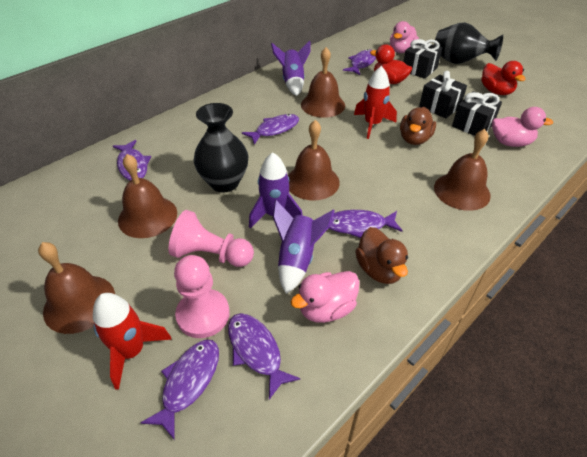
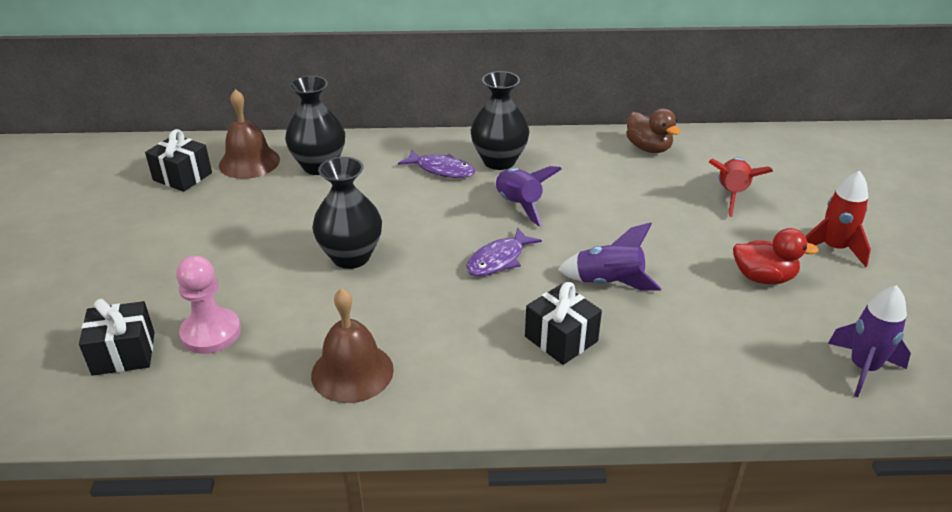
black vase: [194,103,248,192] [434,22,503,64] = 2 -> [285,76,345,175] [312,157,382,269] [471,71,530,170] = 3
brown bell: [38,242,115,334] [118,154,177,238] [288,120,340,201] [301,47,345,118] [434,129,491,211] = 5 -> [219,89,280,179] [311,288,394,403] = 2
brown duck: [355,227,408,284] [400,107,436,145] = 2 -> [626,108,681,153] = 1
pink duck: [291,271,359,323] [390,21,419,53] [492,107,553,147] = 3 -> none = 0
pink pawn: [168,210,254,267] [174,255,230,338] = 2 -> [176,256,241,354] = 1
purple fish: [113,140,151,181] [140,339,219,439] [228,313,301,399] [242,114,299,145] [329,210,403,238] [343,49,376,75] = 6 -> [398,150,475,178] [466,227,542,276] = 2
red duck: [370,44,412,84] [482,61,526,95] = 2 -> [733,228,819,284] = 1

